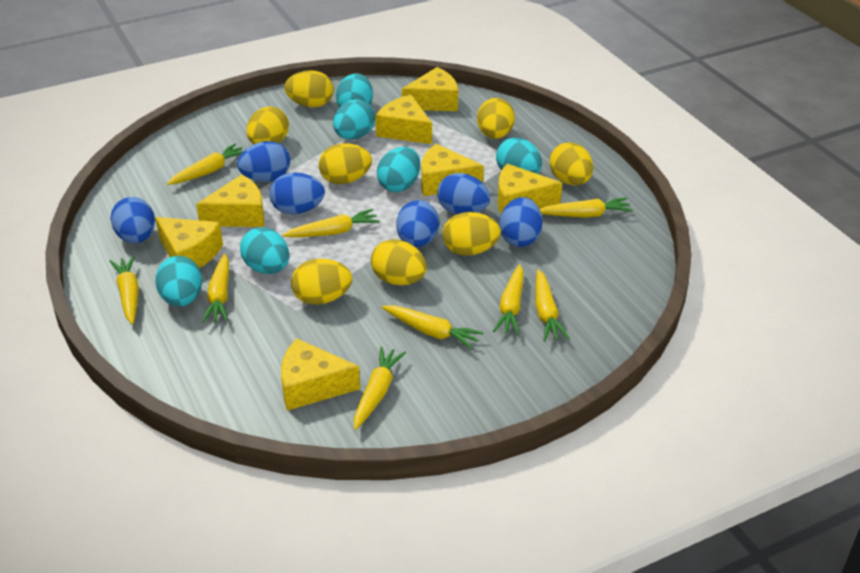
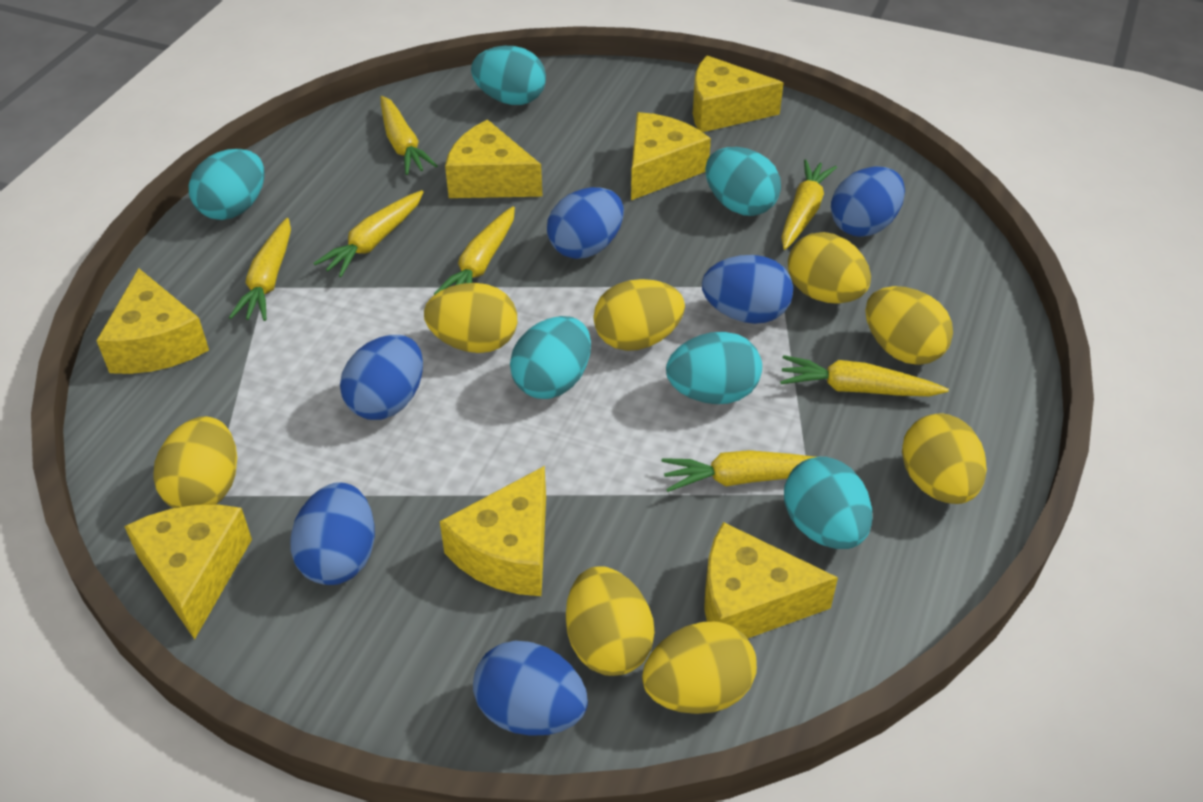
yellow carrot: [110,256,139,325] [167,143,244,185] [202,253,229,323] [282,209,380,237] [354,347,406,430] [382,305,484,349] [493,264,524,335] [535,269,570,341] [540,197,633,218] = 9 -> [229,218,291,321] [313,190,424,277] [380,96,438,175] [434,206,515,295] [661,450,815,492] [780,355,949,396] [781,159,837,250] = 7

